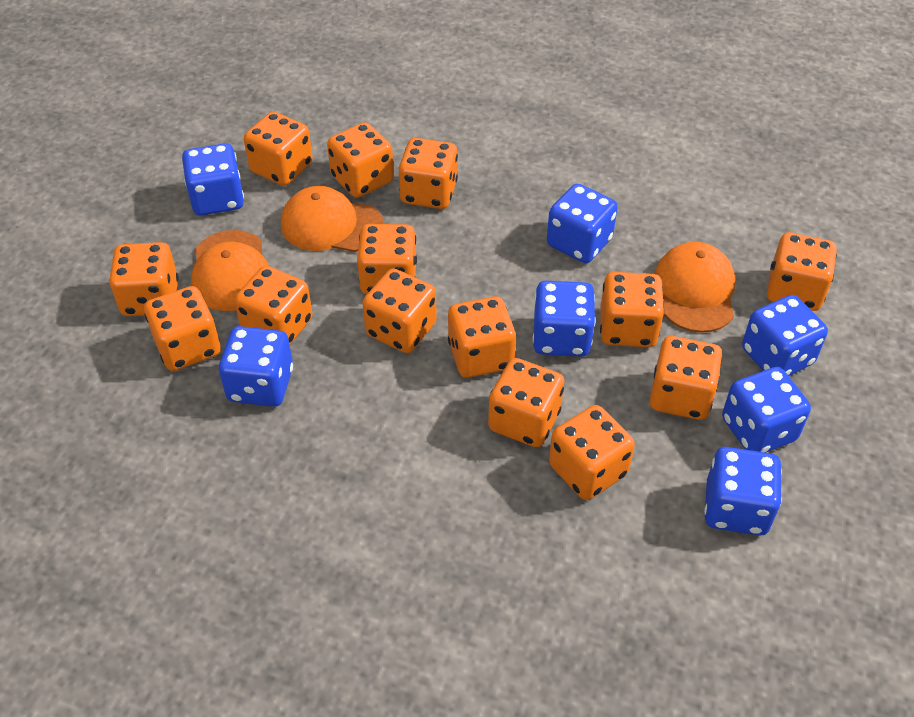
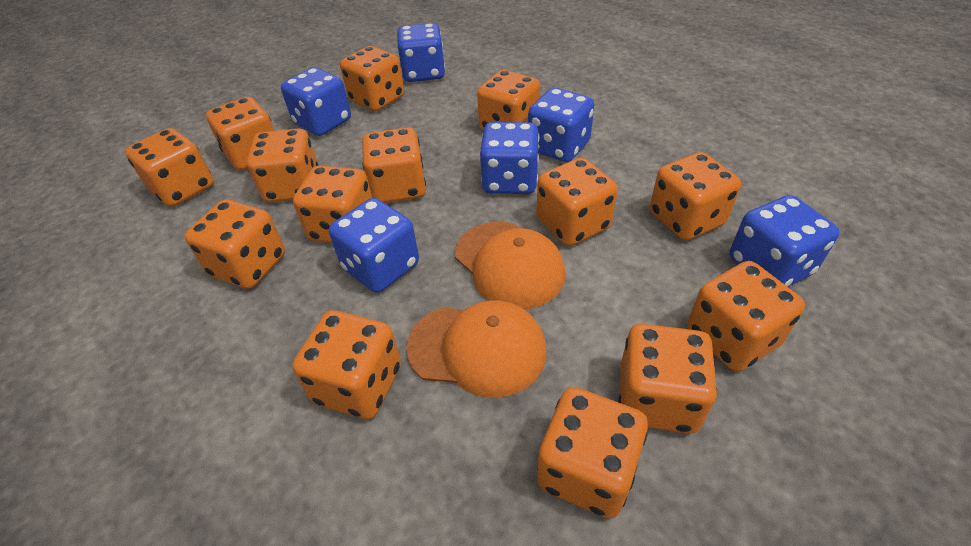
blue dice: [182,143,244,216] [219,326,293,407] [533,281,595,357] [547,184,618,263] [704,447,782,536] [722,367,811,453] [742,295,828,376] = 7 -> [281,67,351,136] [329,198,419,293] [397,23,445,82] [479,122,539,194] [528,88,594,162] [729,195,840,287] = 6
orange cap: [191,230,269,311] [281,186,384,252] [654,242,735,333] = 3 -> [406,301,547,397] [455,222,566,309] = 2

